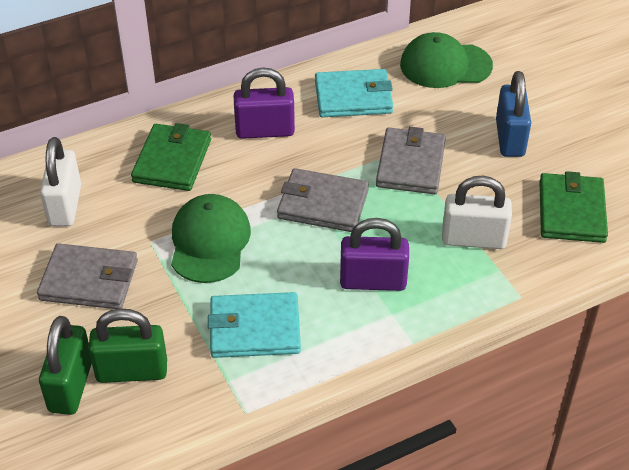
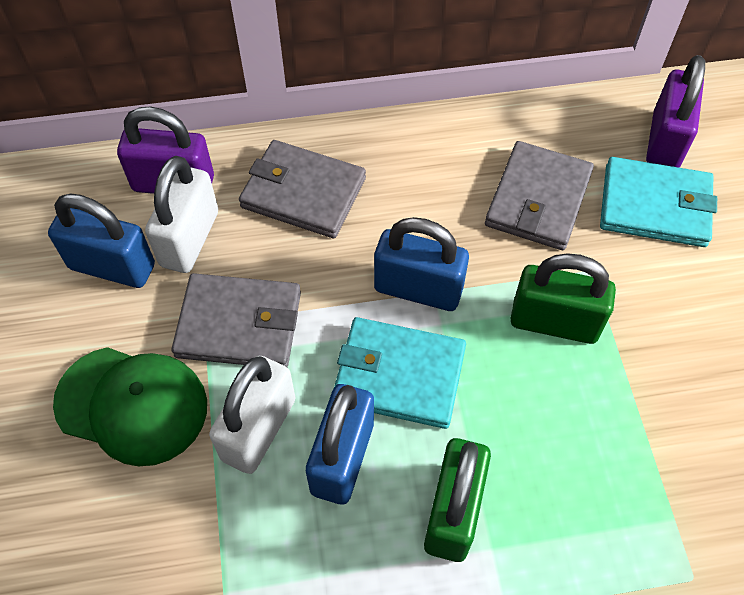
blue padlock: [496,71,531,157] = 1 -> [48,193,155,288] [306,384,374,504] [374,217,469,311] = 3
green cap: [171,194,251,283] [400,32,493,88] = 2 -> [53,347,207,466] = 1
green wallet: [131,123,211,191] [539,171,608,243] = 2 -> none = 0

